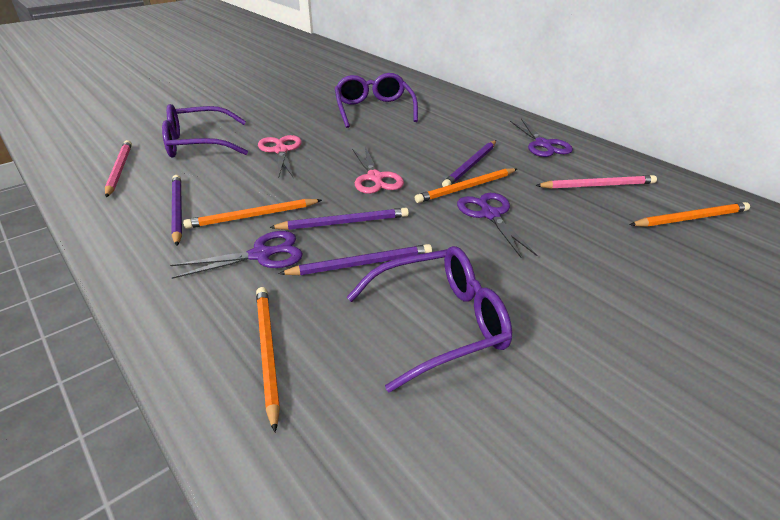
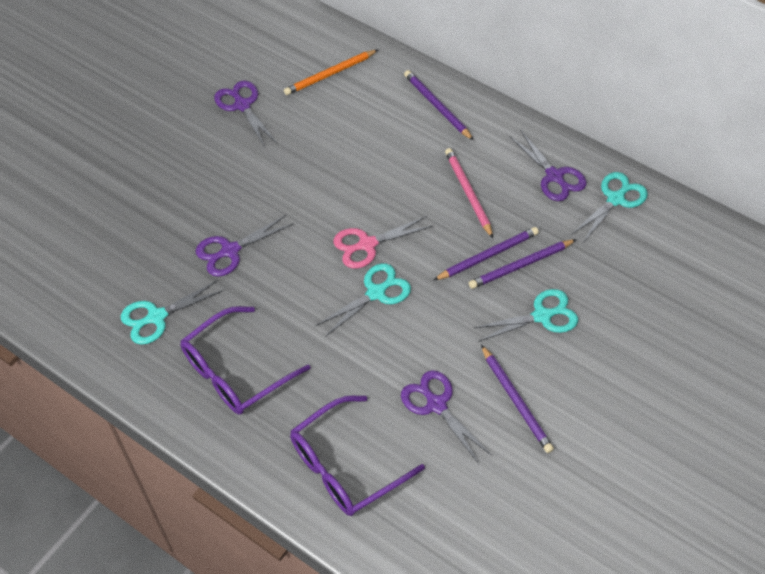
orange pencil: [183,199,322,229] [256,287,280,432] [415,168,517,203] [630,202,750,227] = 4 -> [284,50,378,95] = 1
pink pencil: [105,140,132,197] [535,175,657,189] = 2 -> [445,148,493,238] = 1
pink scissors: [258,135,302,179] [352,147,404,194] = 2 -> [333,216,433,269] = 1
purple glasses: [162,104,248,158] [335,73,418,128] [347,246,512,392] = 3 -> [180,306,310,415] [290,396,425,516] = 2
purple scissors: [170,231,303,279] [457,193,537,258] [510,119,573,157] = 3 -> [196,215,293,277] [214,81,277,147] [401,370,492,464] [510,130,587,201] = 4
turquoise scissors: none = 0 -> [121,280,224,345] [316,263,411,337] [473,289,578,342] [572,172,648,241] = 4

